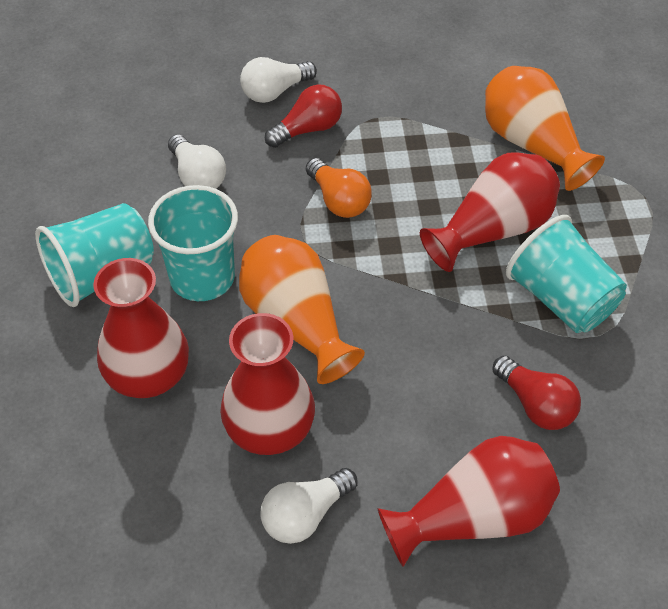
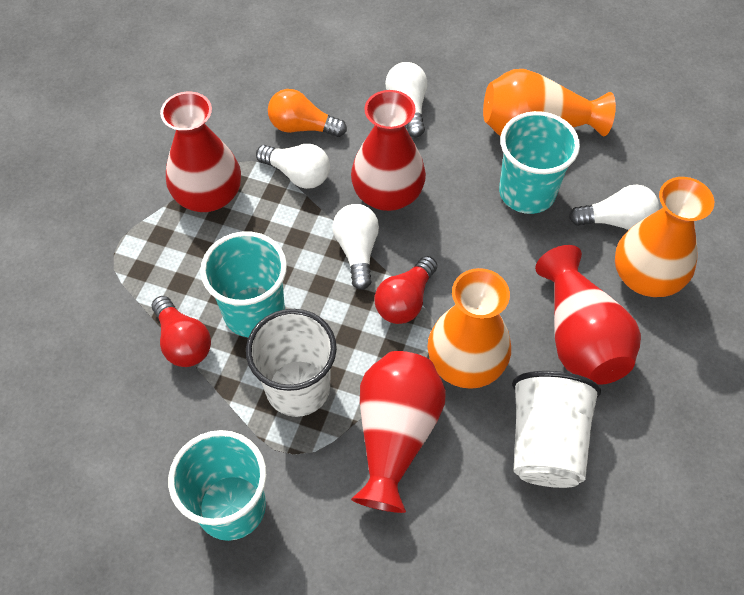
orange vase: [239,235,365,384] [485,66,605,191] = 2 -> [428,268,511,389] [483,69,616,136] [615,177,714,297] = 3
white cup: none = 0 -> [246,309,337,417] [512,371,601,488] = 2
white light bulb: [168,134,226,189] [240,57,317,103] [260,468,357,544] = 3 -> [256,144,330,189] [333,204,379,290] [385,62,427,138] [569,184,659,230] = 4

